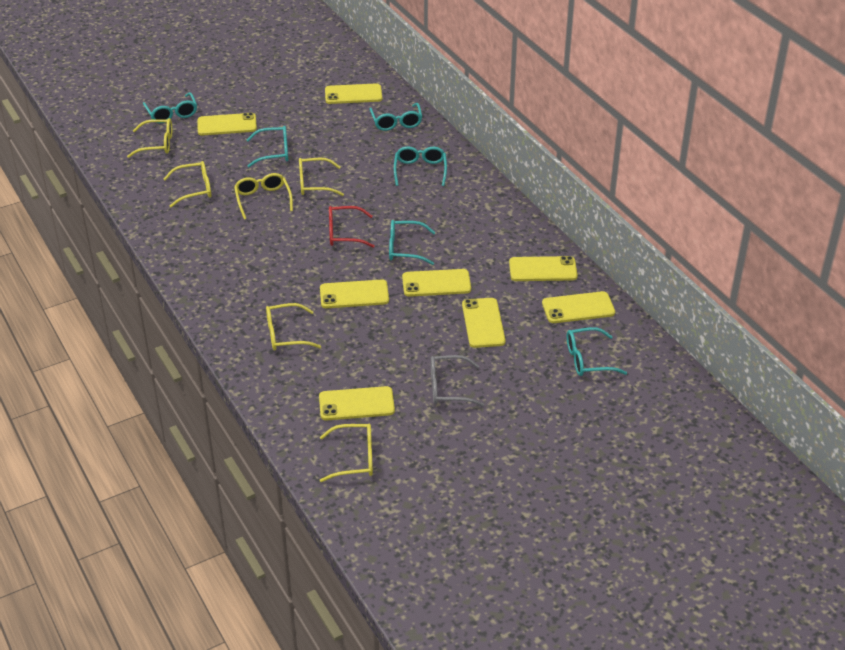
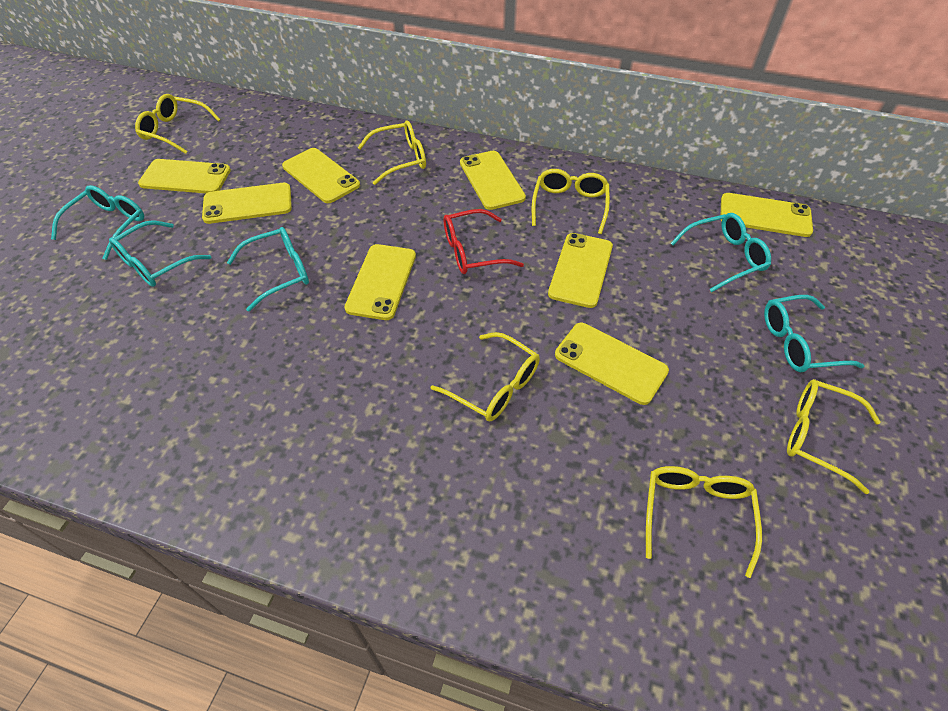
grey glasses: [430,355,484,407] = 1 -> none = 0
turquoise glasses: [143,92,197,123] [247,126,288,167] [369,103,422,131] [389,220,435,265] [394,146,447,186] [567,327,627,376] = 6 -> [51,185,144,260] [109,220,211,287] [227,227,309,312] [671,213,771,292] [764,295,864,372] = 5

